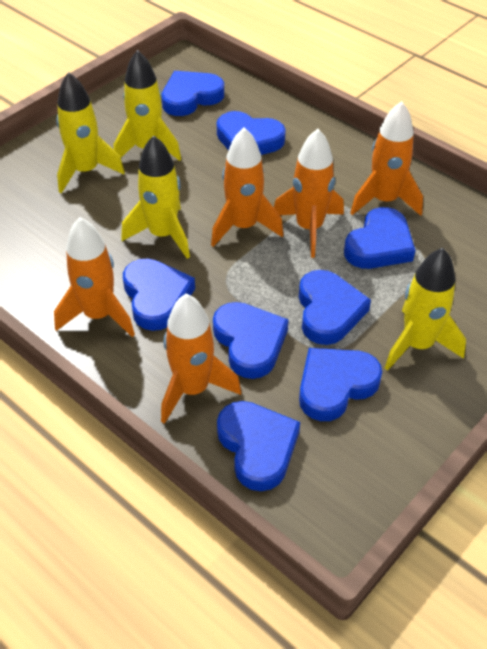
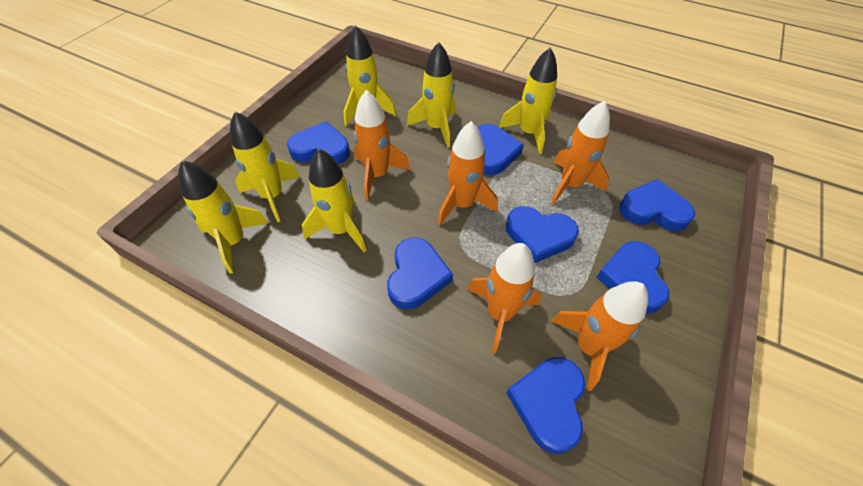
blue heart: [123,258,195,331] [162,71,224,116] [213,302,289,379] [217,111,286,155] [217,401,300,491] [299,270,371,345] [299,348,382,421] [344,207,415,269] = 8 -> [287,121,350,164] [387,238,453,309] [477,124,524,175] [506,206,579,263] [506,357,585,454] [597,241,669,314] [619,179,695,231] = 7
yellow rocket: [56,72,125,193] [114,50,181,161] [121,135,190,259] [385,248,466,371] = 4 -> [178,160,268,273] [230,111,300,222] [302,148,366,252] [344,25,396,126] [407,42,456,148] [499,47,557,154] = 6

